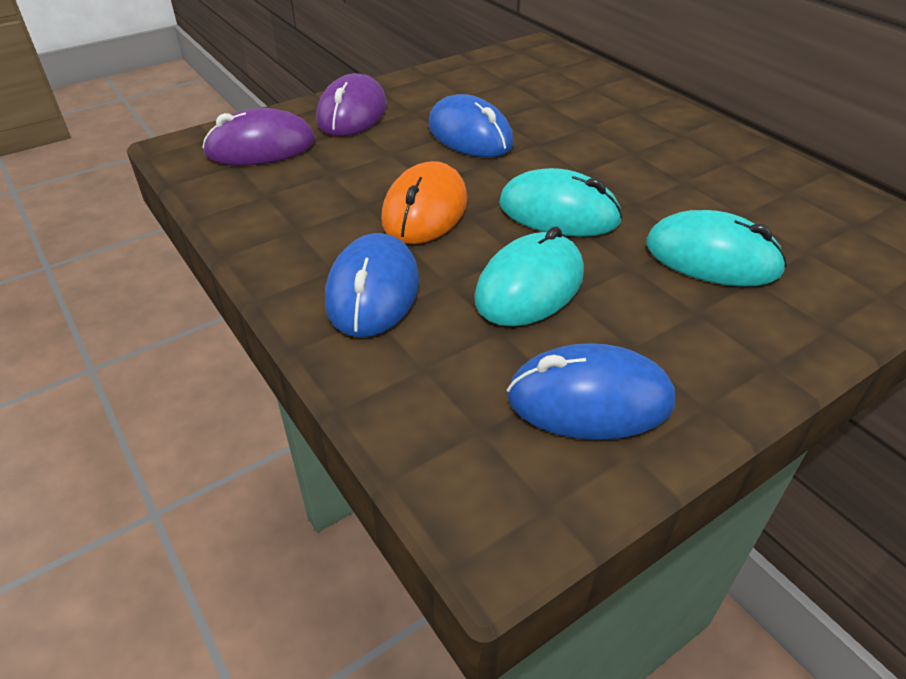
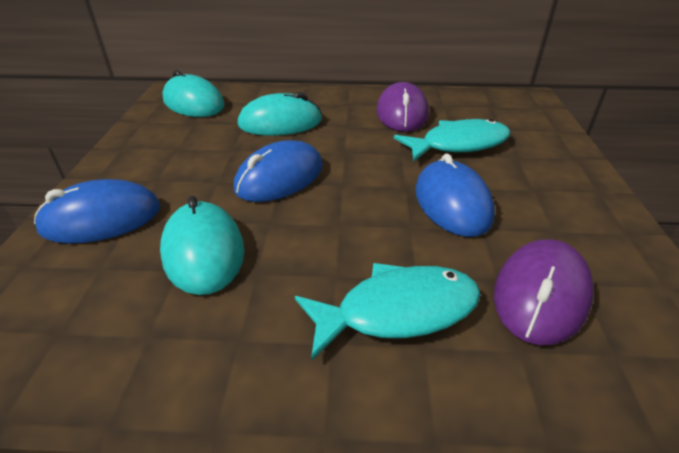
orange mouse: [381,161,467,244] = 1 -> none = 0
turquoise fish: none = 0 -> [295,263,481,361] [394,119,511,161] = 2

